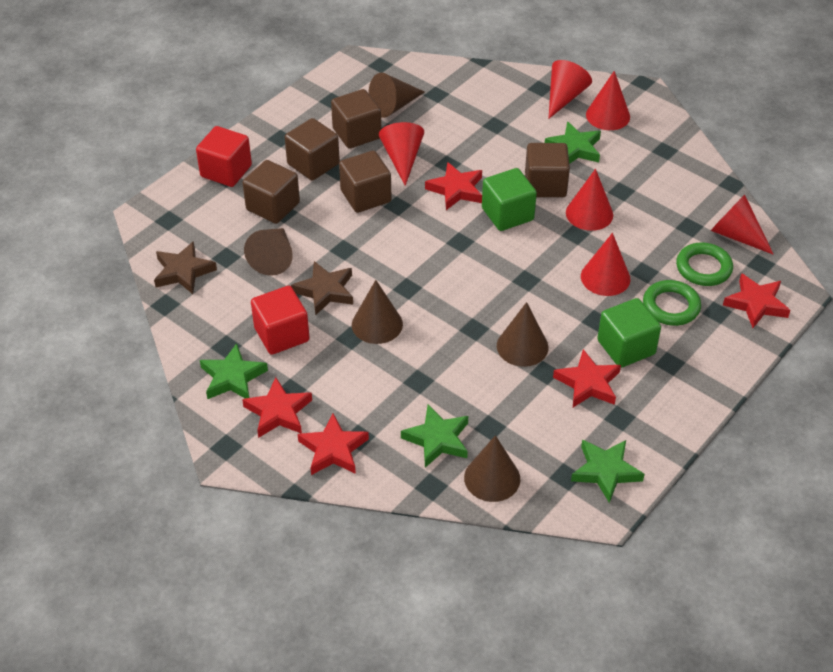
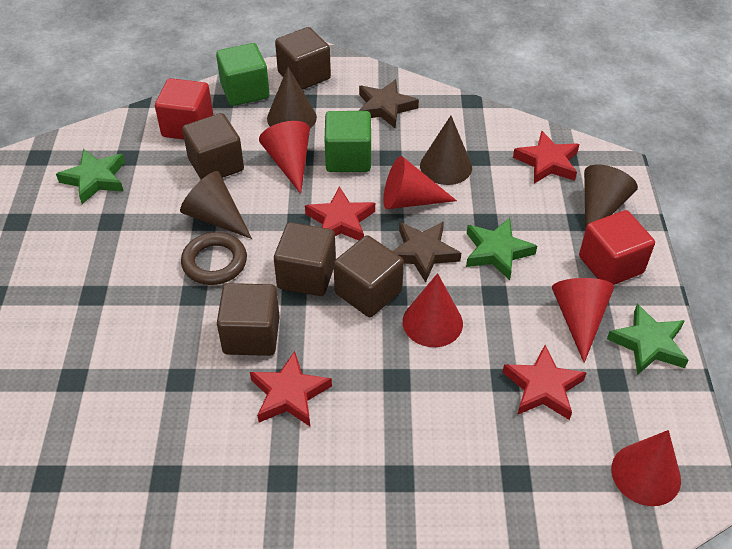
brown cone: [244,228,293,276] [352,280,403,344] [369,73,425,118] [464,435,520,502] [497,302,549,367] = 5 -> [180,171,252,239] [267,67,317,129] [420,116,472,185] [584,164,638,230] = 4
brown ring: none = 0 -> [181,232,247,285] = 1
green ring: [643,280,701,326] [676,243,733,286] = 2 -> none = 0
green star: [200,343,268,399] [401,405,468,468] [545,122,601,164] [571,440,645,503] = 4 -> [56,149,125,204] [466,218,537,280] [607,304,689,375] = 3
red cone: [379,122,424,186] [549,60,592,118] [566,169,613,231] [581,233,631,296] [586,71,630,130] [711,195,774,255] = 6 -> [259,121,310,194] [383,156,457,209] [403,273,463,347] [552,278,614,363] [611,430,681,506] = 5
red star: [242,377,312,438] [298,413,369,475] [425,162,482,210] [553,349,621,407] [723,273,790,328] = 5 -> [250,351,332,426] [305,186,375,241] [502,345,587,420] [513,130,580,184] = 4

